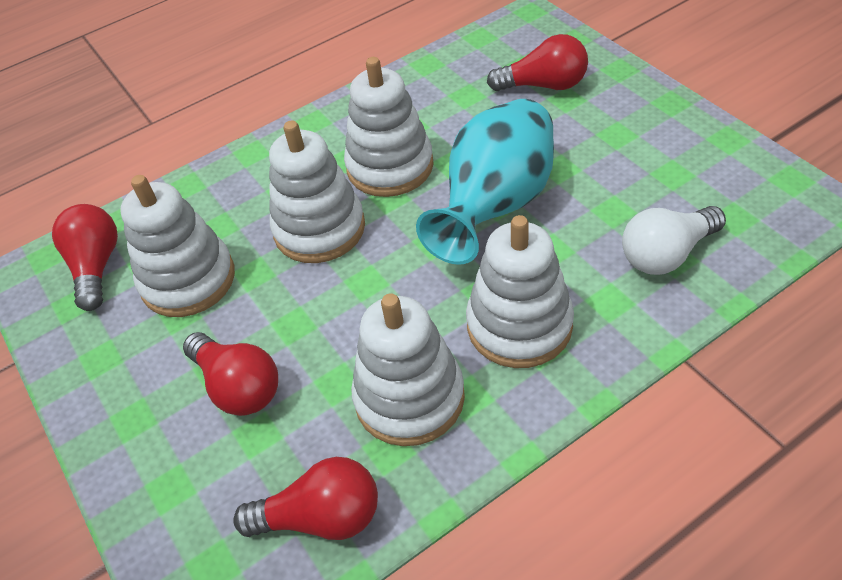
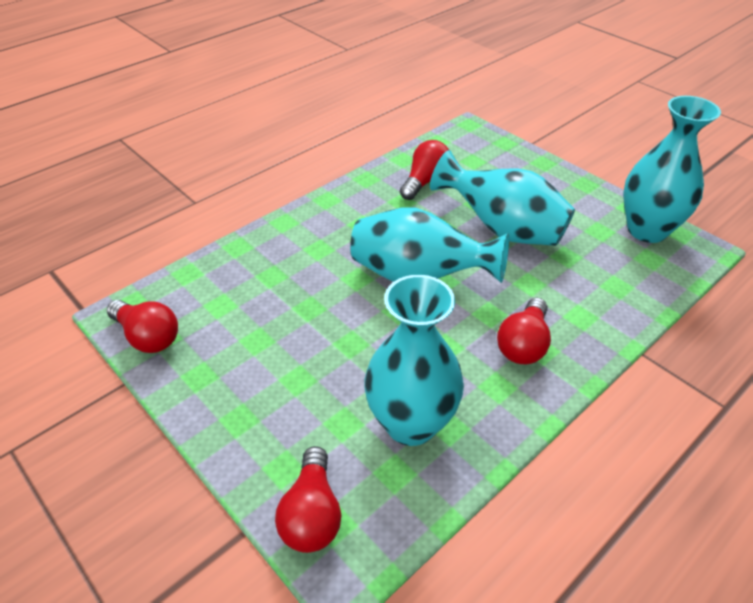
turquoise vase: [416,99,554,265] = 1 -> [350,208,509,283] [364,275,464,446] [430,150,575,246] [623,96,721,243] = 4
white light bulb: [622,206,726,275] = 1 -> none = 0
white stacking toy: [120,175,235,317] [269,121,365,263] [344,57,434,197] [351,293,465,446] [466,215,574,368] = 5 -> none = 0

